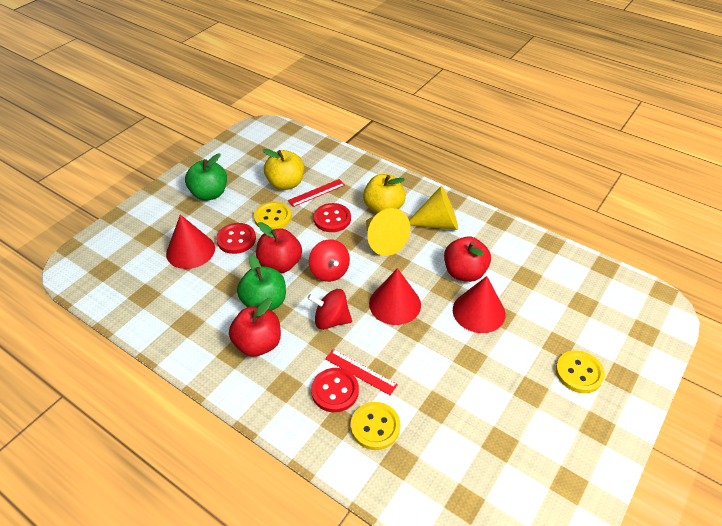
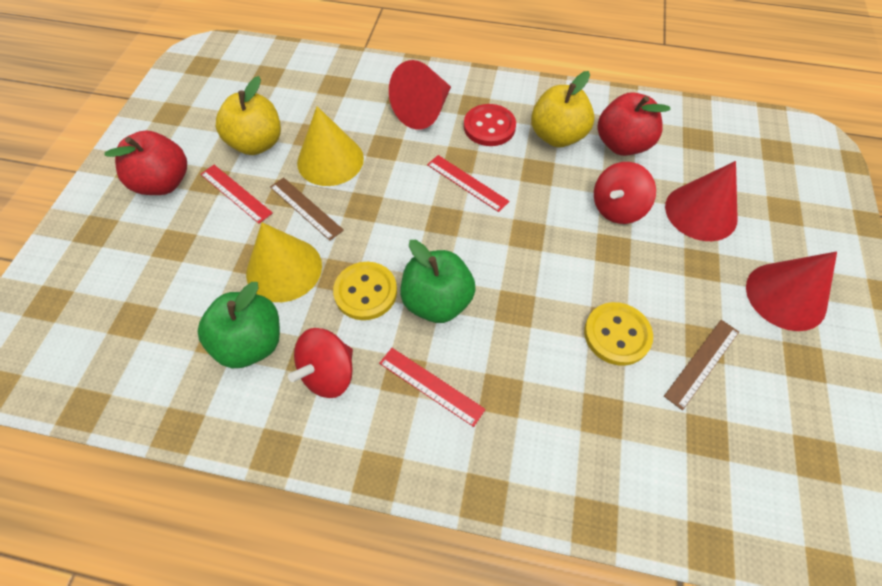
brown ruler: none = 0 -> [270,177,344,241] [664,320,739,410] = 2
red apple: [229,298,281,357] [256,222,302,273] [444,236,491,282] = 3 -> [105,130,187,195] [598,92,671,156] = 2
red button: [216,223,256,254] [311,368,359,412] [313,203,351,232] = 3 -> [464,104,516,146] = 1
red ruler: [288,179,345,207] [325,349,398,395] = 2 -> [201,165,273,224] [379,348,485,427] [427,155,510,212] = 3
yellow button: [254,202,292,230] [351,402,400,450] [556,350,605,393] = 3 -> [333,262,397,320] [584,302,653,366] = 2

